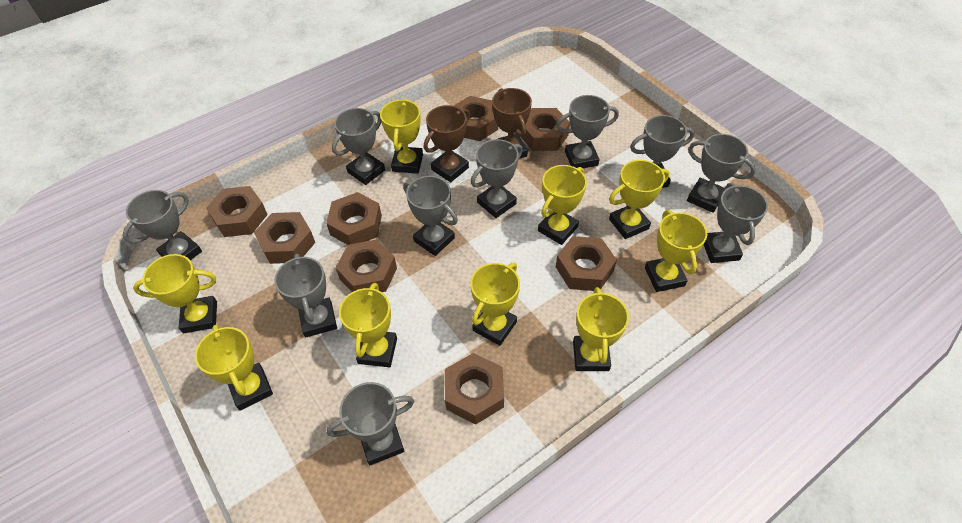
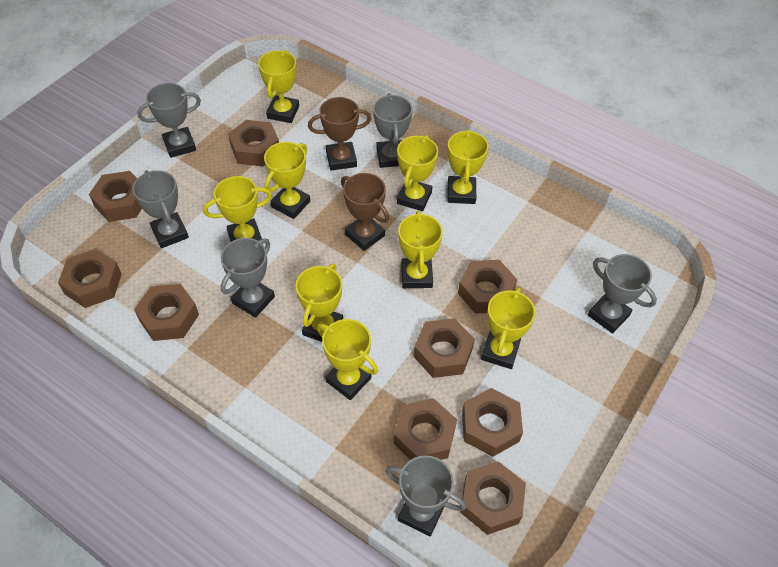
brown nut: [206,186,268,237] [254,212,315,264] [326,192,382,245] [336,240,397,292] [445,353,504,425] [454,96,498,141] [520,108,570,151] [556,236,617,291] = 8 -> [58,249,122,308] [89,171,142,222] [134,284,199,341] [228,120,279,167] [393,398,457,460] [413,318,475,378] [458,260,517,314] [460,461,526,535] [462,388,523,457] = 9
grey trophy: [122,190,202,260] [274,254,337,338] [326,382,414,465] [332,108,385,185] [403,176,458,256] [471,139,523,218] [556,95,619,168] [630,115,695,188] [687,134,756,213] [704,183,768,263] = 10 -> [133,170,189,248] [137,83,201,158] [221,238,275,318] [373,94,413,168] [385,455,466,536] [588,254,657,334] = 6

